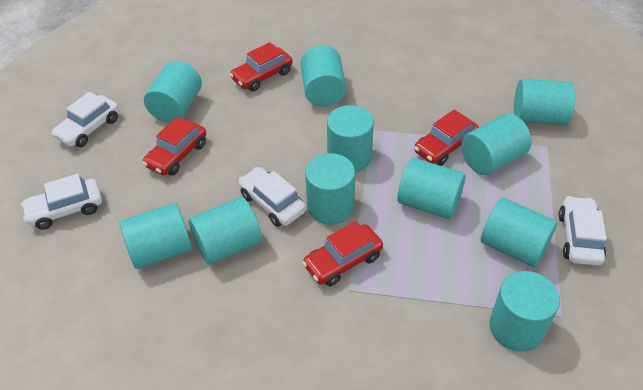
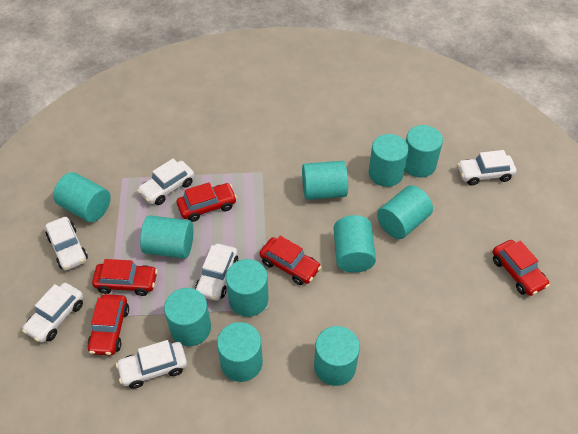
red car: [142,117,206,176] [229,42,293,91] [302,221,383,286] [414,109,479,166] = 4 -> [87,294,129,356] [92,259,158,296] [177,182,237,222] [260,236,321,285] [493,240,550,296] = 5
white car: [21,174,102,230] [52,92,119,147] [238,167,306,227] [559,196,607,266] = 4 -> [22,283,83,343] [45,217,88,271] [116,340,187,389] [137,159,194,205] [195,244,238,301] [457,150,516,186] = 6

